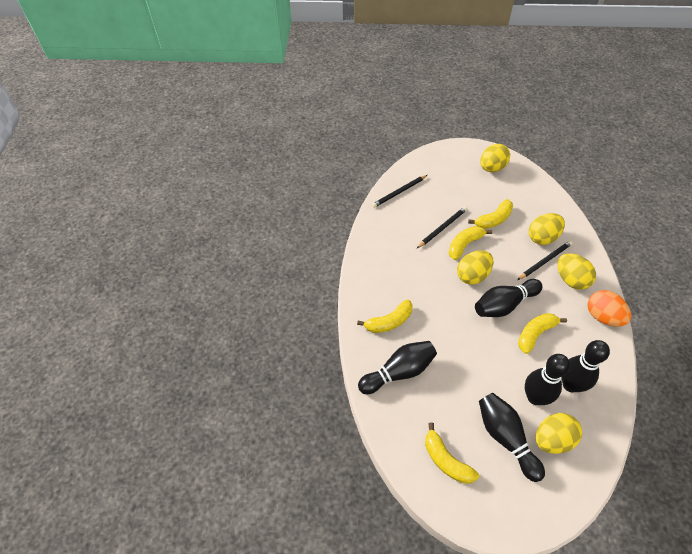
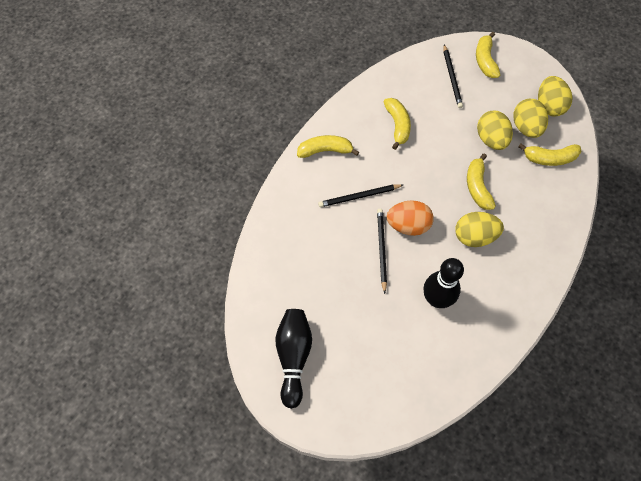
black bowling pin: [358,341,437,394] [475,279,543,317] [479,393,545,482] [525,354,570,405] [562,340,610,393] = 5 -> [275,309,312,409] [424,258,464,308] = 2
yellow egg: [457,250,493,285] [480,144,510,172] [529,213,565,245] [535,413,582,454] [557,253,596,290] = 5 -> [455,212,504,247] [477,111,513,150] [513,99,548,138] [538,76,572,116] = 4

